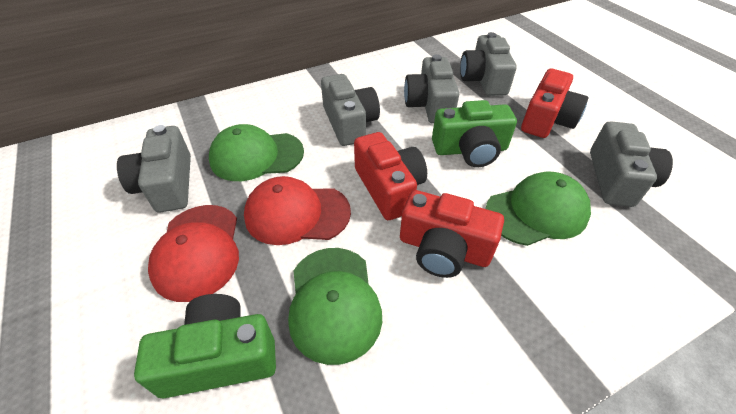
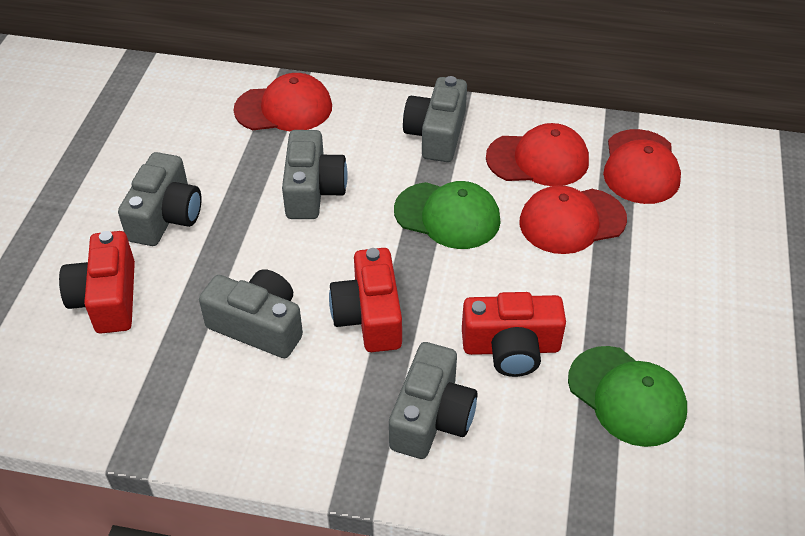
green camera: [134,294,276,398] [432,100,517,167] = 2 -> none = 0
green cap: [209,124,304,181] [288,248,382,365] [486,172,591,246] = 3 -> [394,181,501,249] [568,346,687,447] = 2
red cap: [148,205,239,302] [244,176,351,245] = 2 -> [234,73,332,131] [486,123,589,186] [519,185,627,254] [603,129,681,204] = 4

